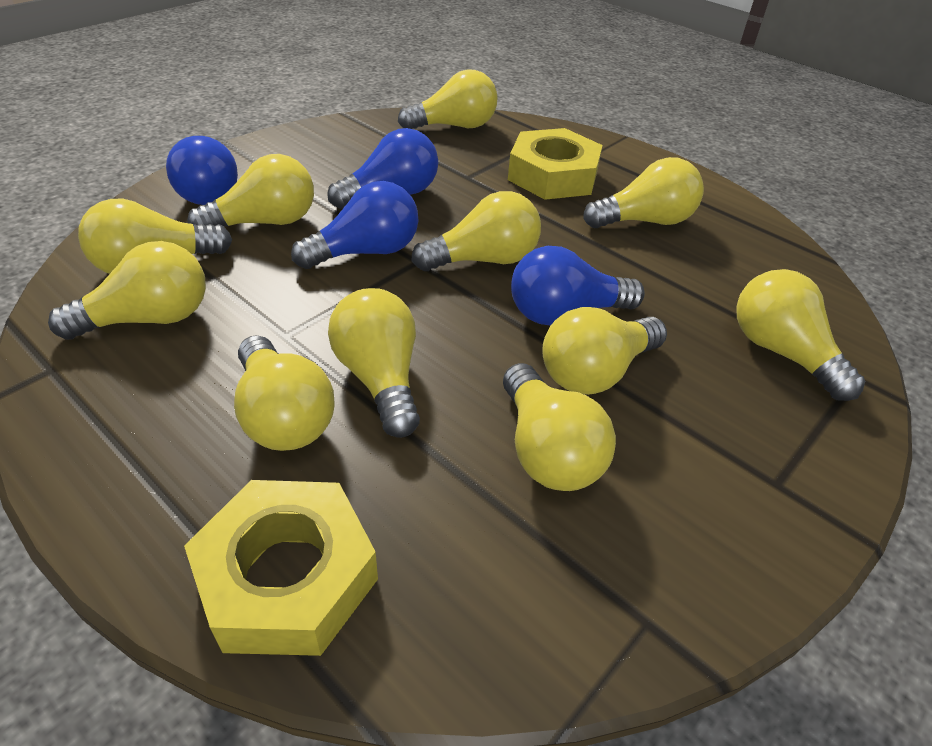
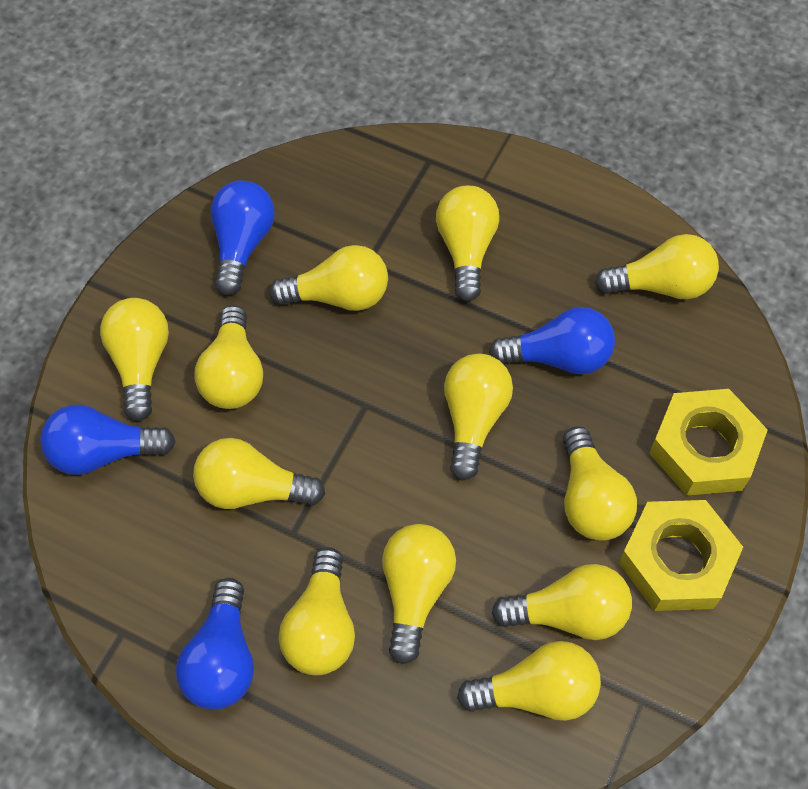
yellow light bulb: [48,241,206,340] [78,199,232,274] [187,154,314,226] [234,335,334,451] [328,288,420,438] [398,69,498,129] [412,191,541,271] [503,363,616,491] [542,307,667,395] [583,157,704,228] [736,269,865,401] = 11 -> [100,298,169,422] [193,438,325,509] [194,305,263,409] [269,245,388,311] [279,547,355,675] [382,524,456,664] [436,186,499,302] [444,354,513,481] [457,641,601,721] [492,564,632,640] [563,426,637,541] [595,234,719,300] = 12

